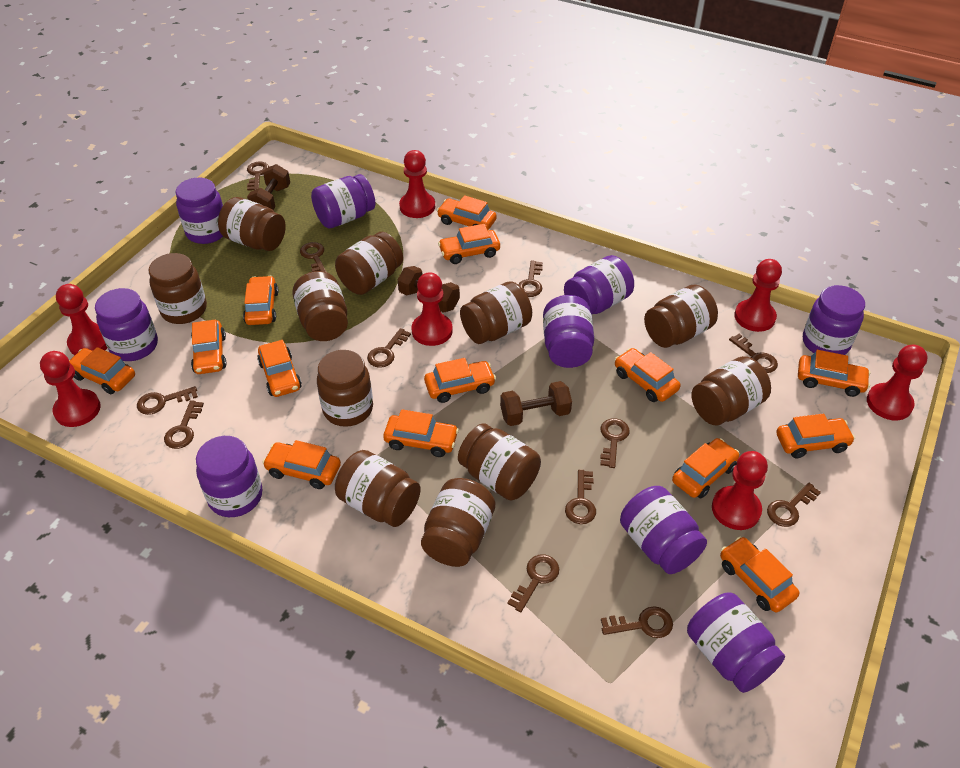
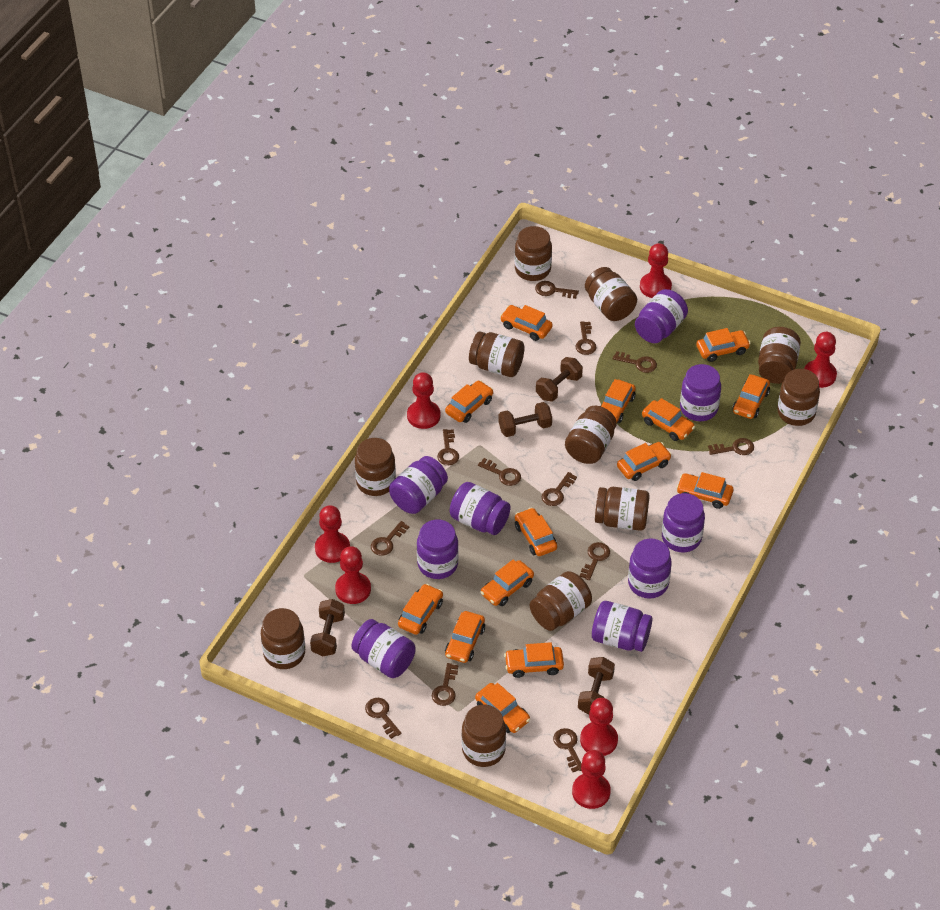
brown dumbbell: [247,164,290,210] [398,266,460,313] [500,381,572,426] = 3 -> [310,599,345,656] [499,402,552,437] [536,357,583,402] [578,657,615,715] = 4

